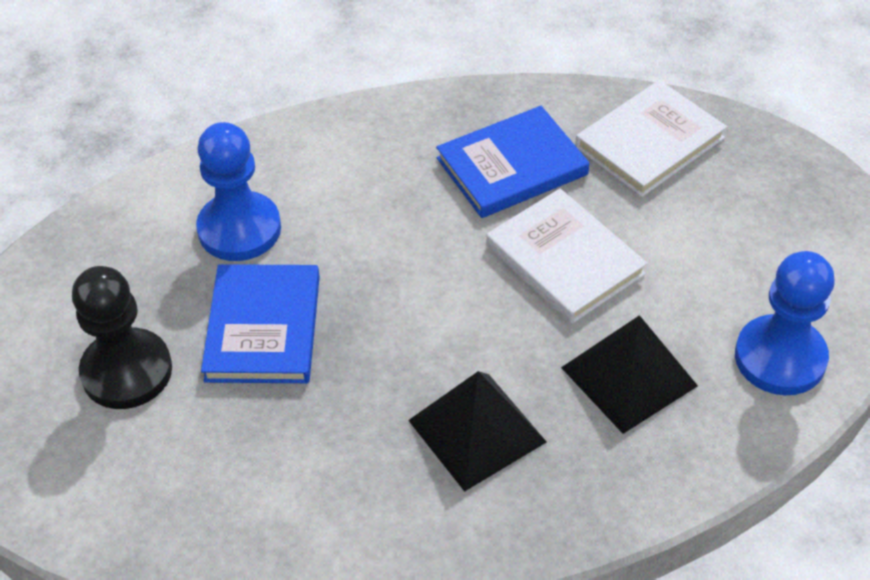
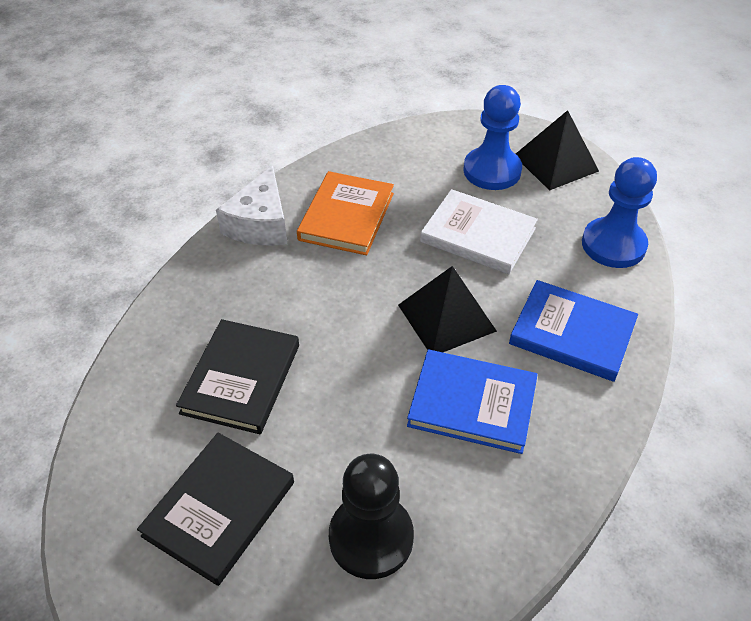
black book: none = 0 -> [137,433,294,586] [176,319,299,434] = 2
orange book: none = 0 -> [297,171,394,255] = 1
white book: [486,189,648,324] [575,80,727,197] = 2 -> [420,189,538,274] = 1
white cheese: none = 0 -> [216,166,287,246] = 1

